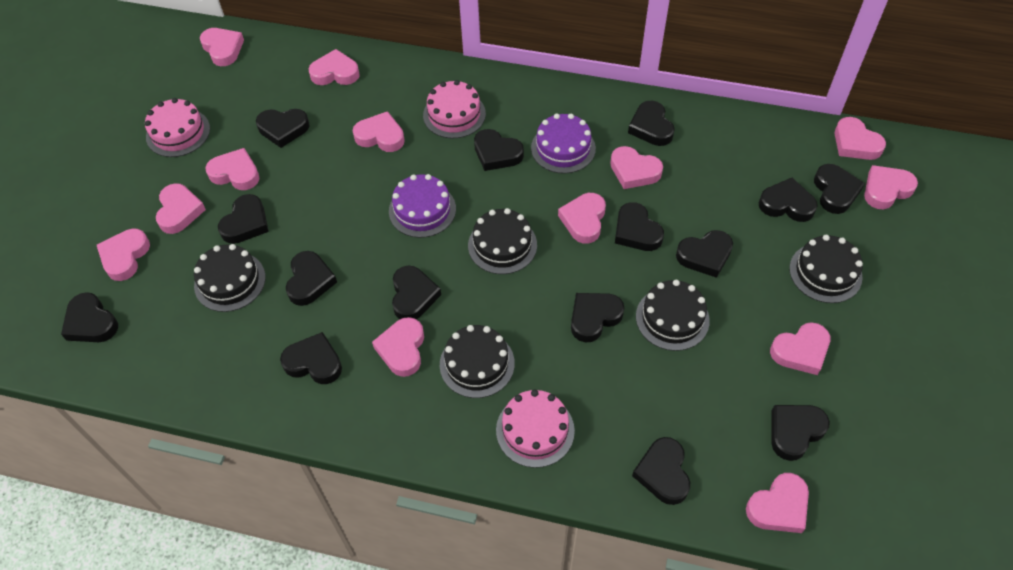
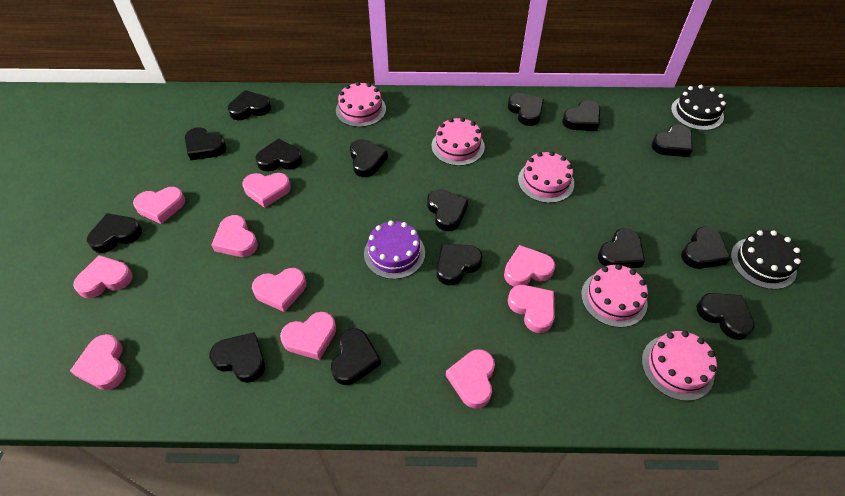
black cake: [194,244,266,312] [440,325,515,398] [468,208,537,274] [636,280,710,351] [789,235,863,303] = 5 -> [671,85,726,130] [731,230,801,289] = 2
pink cake: [145,98,210,157] [423,80,486,138] [496,389,575,468] = 3 -> [336,82,386,127] [432,117,485,166] [518,151,574,203] [581,264,648,328] [642,331,717,401] = 5
pink heart: [97,229,150,281] [156,183,206,234] [200,28,244,66] [205,148,259,190] [308,49,360,85] [353,111,405,152] [372,317,424,377] [558,193,606,244] [610,146,663,189] [746,473,809,533] [770,322,830,375] [834,117,886,160] [864,165,918,209] = 13 -> [70,334,126,390] [73,255,133,298] [133,187,185,224] [212,215,258,257] [242,173,291,208] [252,268,306,312] [280,312,336,360] [446,349,495,408] [504,245,555,286] [508,285,555,333] = 10
purple cake: [389,174,456,238] [531,113,596,174] = 2 -> [364,220,425,279] = 1

